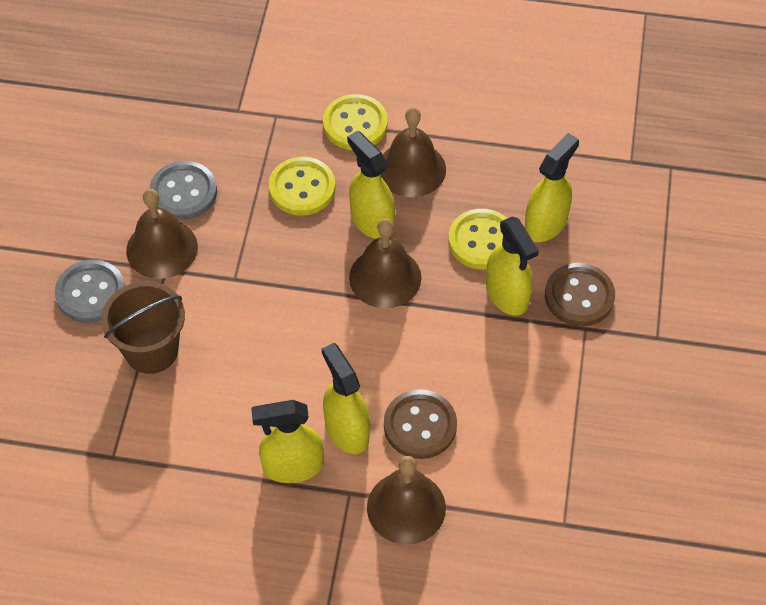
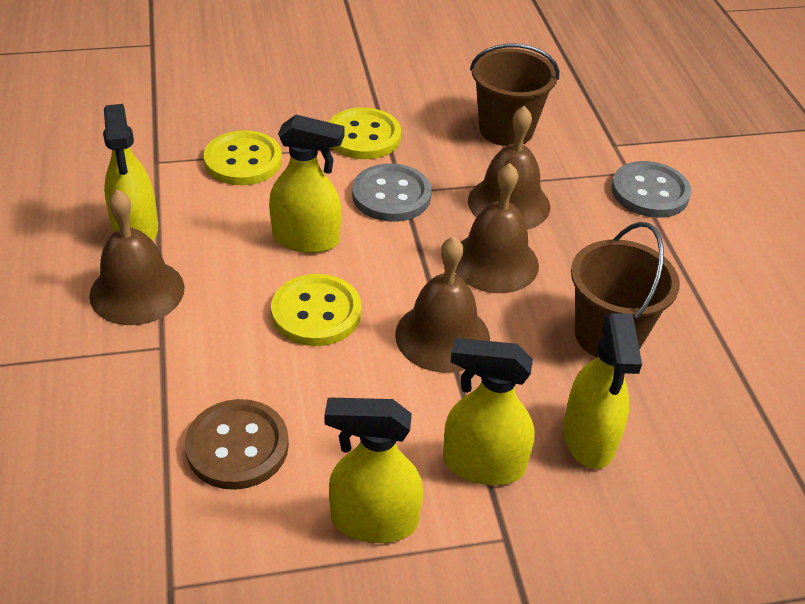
brown bucket: [101,281,185,374] = 1 -> [470,43,559,146] [571,222,680,358] = 2
brown button: [384,389,457,459] [545,263,615,326] = 2 -> [185,399,289,490] = 1

